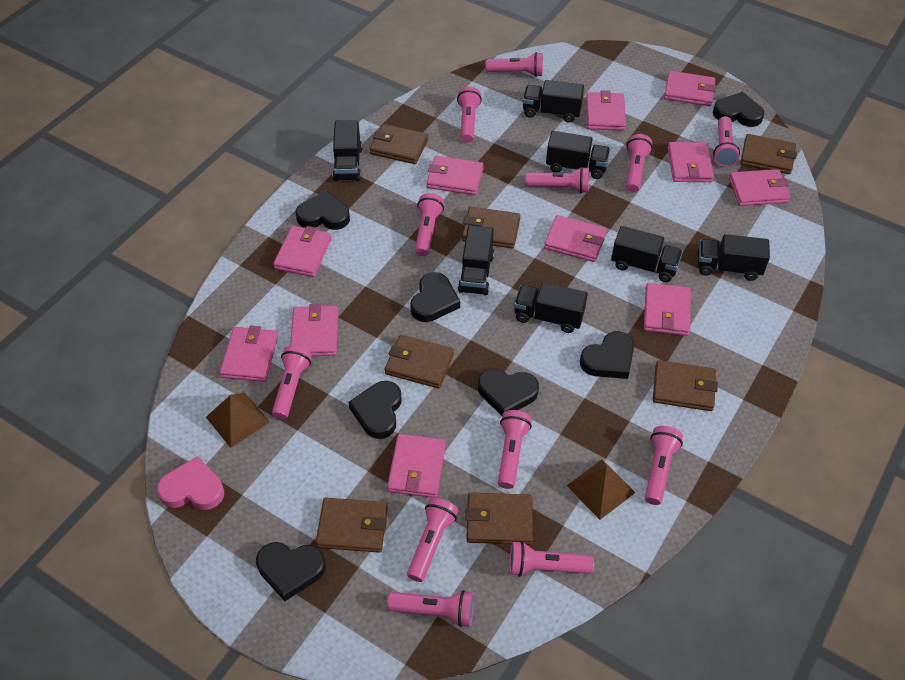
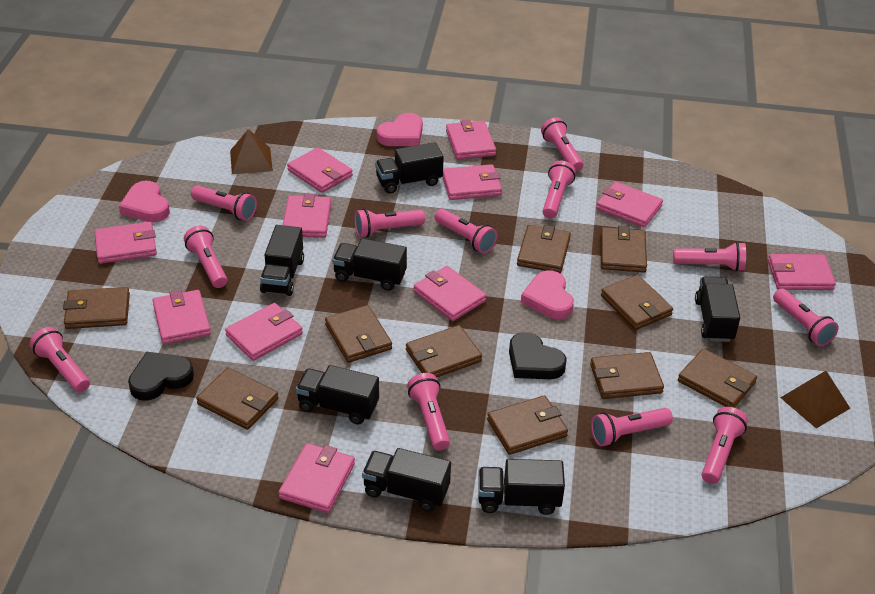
black heart: [256,542,326,601] [296,191,350,230] [348,381,402,439] [410,272,460,322] [478,368,539,416] [580,331,634,379] [713,92,765,127] = 7 -> [128,352,194,401] [509,332,567,379] = 2
brown wallet: [316,498,388,553] [370,124,428,164] [385,335,454,389] [462,207,521,249] [465,492,533,545] [653,360,718,411] [740,134,797,174] = 7 -> [63,287,130,329] [196,368,279,430] [325,305,392,363] [406,325,482,378] [487,395,568,455] [517,225,571,273] [590,352,664,399] [601,226,647,273] [601,275,673,330] [678,348,757,408] = 10
pink heart: [157,456,224,510] = 1 -> [119,181,170,222] [377,113,423,146] [521,270,574,319] = 3

